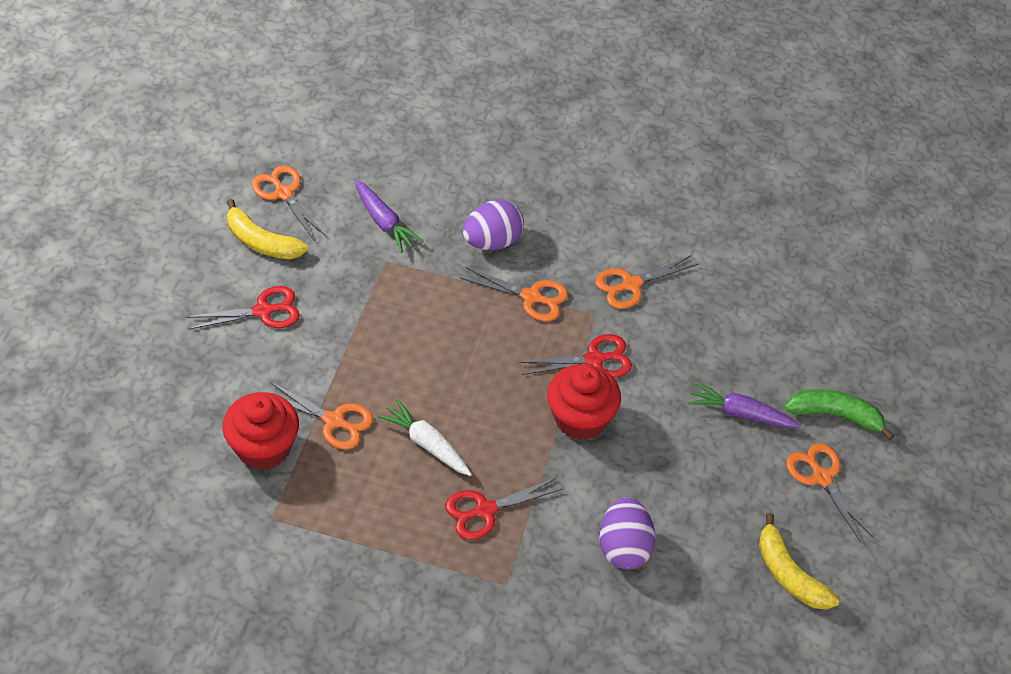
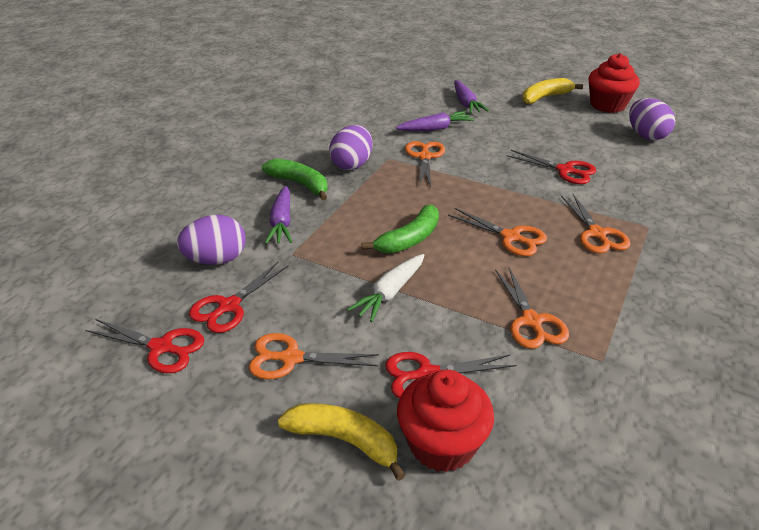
green banana: [784,389,895,440] = 1 -> [262,159,328,201] [362,205,439,253] = 2
purple carrot: [355,180,423,253] [688,382,801,428] = 2 -> [265,186,292,244] [396,111,474,131] [454,80,489,114] = 3
purple egg: [463,200,524,250] [600,497,655,570] = 2 -> [177,215,246,265] [329,125,372,170] [629,98,675,140] = 3
red scissors: [186,286,300,330] [445,477,563,540] [519,334,632,378] = 3 -> [85,319,204,373] [189,261,289,333] [385,352,517,398] [507,150,596,184] = 4

